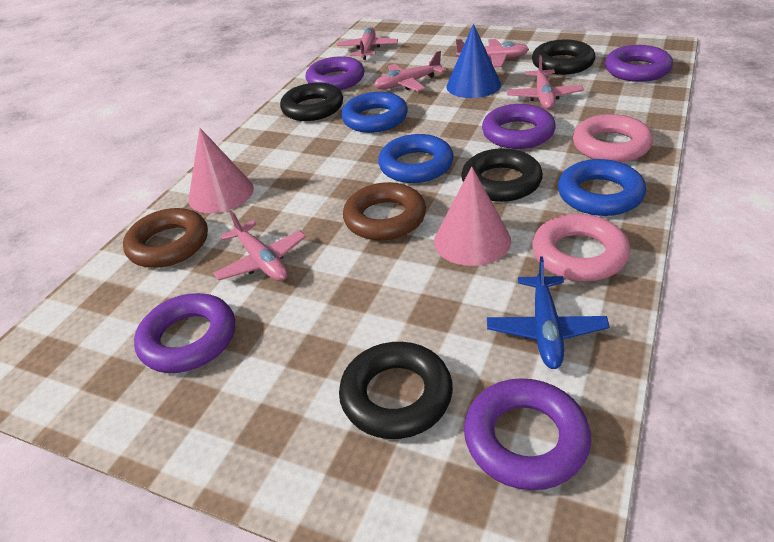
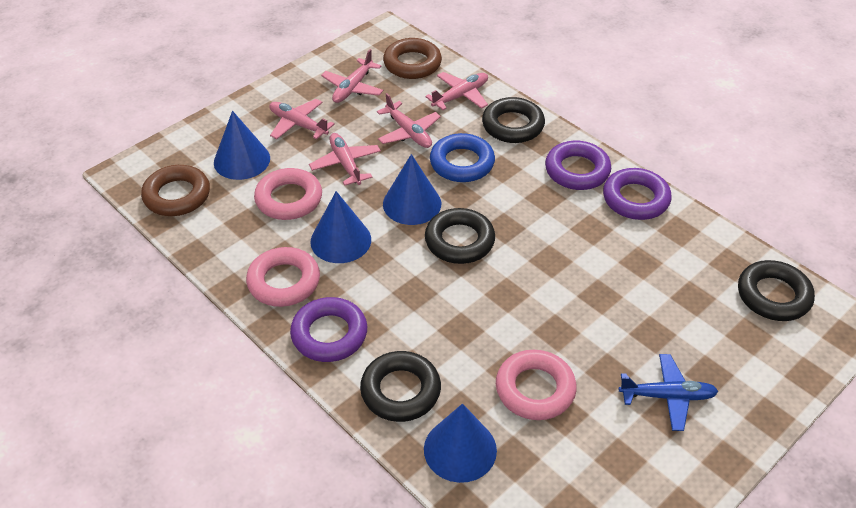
blue cone: [446,24,501,98] = 1 -> [214,111,270,180] [310,191,371,263] [383,154,441,225] [424,404,497,483] = 4
blue ring: [341,92,408,133] [378,134,454,183] [558,159,646,216] = 3 -> [430,133,495,182] = 1
pink cone: [189,128,254,213] [434,167,511,266] = 2 -> none = 0
pink ring: [532,213,630,282] [573,114,653,162] = 2 -> [246,247,320,307] [254,168,322,220] [496,350,577,420] = 3
purple ring: [134,293,235,373] [306,56,364,90] [464,378,591,490] [482,104,556,149] [605,45,673,82] = 5 -> [290,297,367,362] [545,140,611,190] [603,168,672,220] = 3

